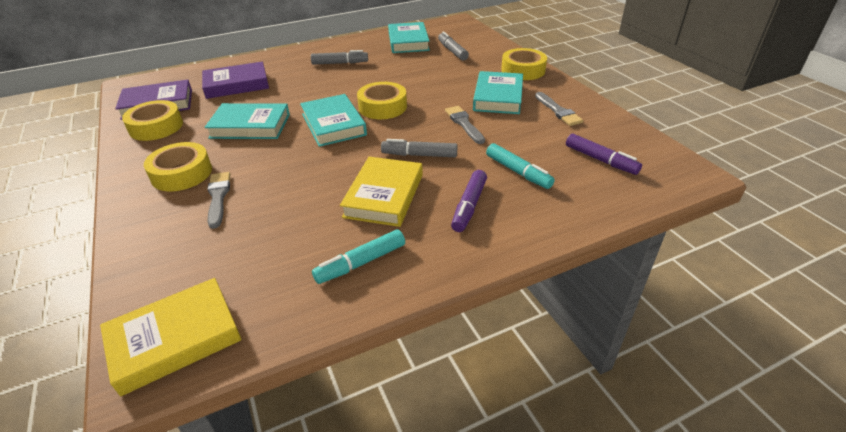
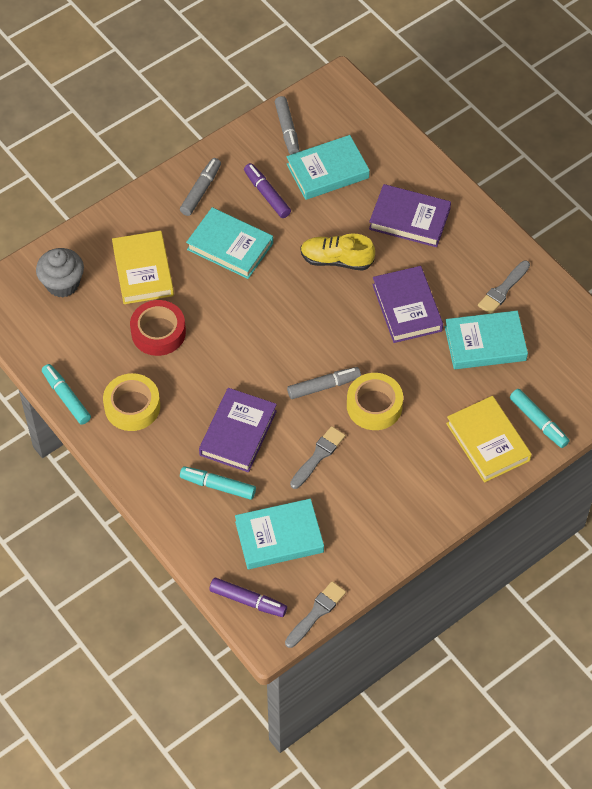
grey cupcake: none = 0 -> [36,248,84,297] = 1
purple book: [115,79,192,120] [202,62,269,99] = 2 -> [199,388,277,472] [369,184,451,247] [372,266,443,343] = 3
red tape: none = 0 -> [130,300,186,356] = 1
turquoise marker: [312,230,405,284] [486,143,555,189] = 2 -> [42,364,91,425] [180,466,256,500] [510,389,569,448] = 3
yellow shoe: none = 0 -> [300,234,375,271] = 1
yellow tape: [122,100,183,141] [144,142,212,191] [357,82,407,119] [501,48,547,80] = 4 -> [103,373,160,431] [347,373,403,430] = 2

